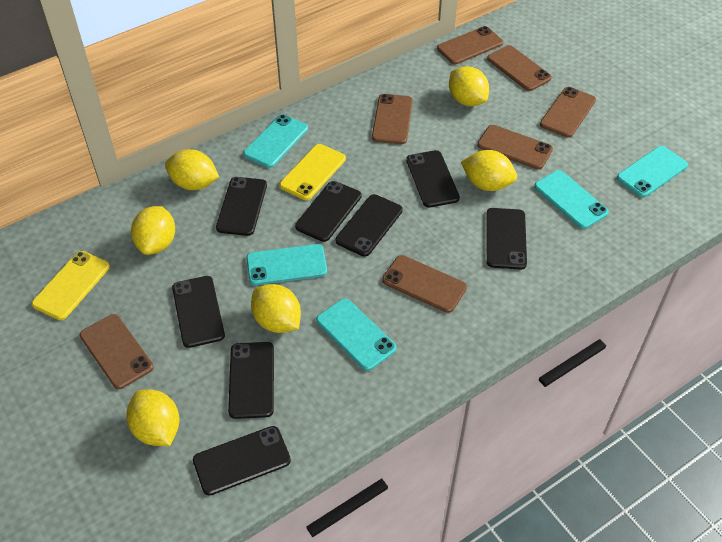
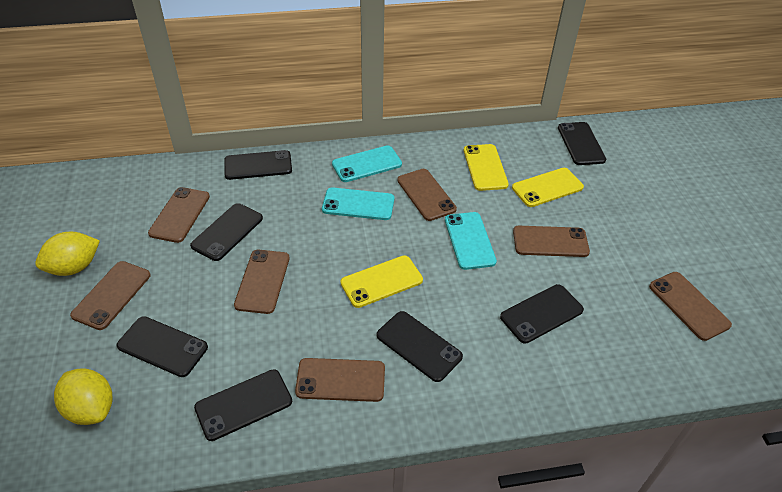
black phone: [172,276,225,348] [193,426,291,496] [216,177,267,236] [228,342,274,419] [295,181,361,242] [336,194,403,257] [406,150,460,208] [486,208,527,270] = 8 -> [117,316,208,377] [190,203,263,261] [194,369,292,441] [224,150,292,180] [377,311,463,382] [500,284,584,344] [558,122,606,165] = 7
turquoise phone: [243,114,308,168] [246,244,327,285] [316,298,397,371] [534,170,609,229] [617,146,688,197] = 5 -> [322,187,394,220] [332,145,402,182] [445,212,497,270] = 3
yellow lemon: [126,389,179,446] [131,206,175,255] [165,149,219,190] [251,284,301,333] [449,66,489,106] [461,150,517,191] = 6 -> [35,232,100,276] [54,368,113,425] = 2
yellow phone: [32,251,110,320] [279,144,346,200] = 2 -> [340,255,423,308] [464,144,509,191] [512,168,584,207] = 3

